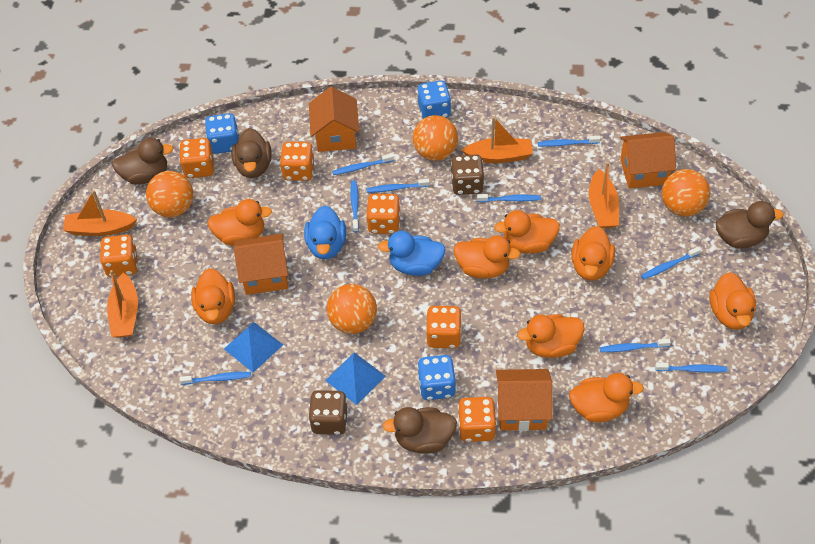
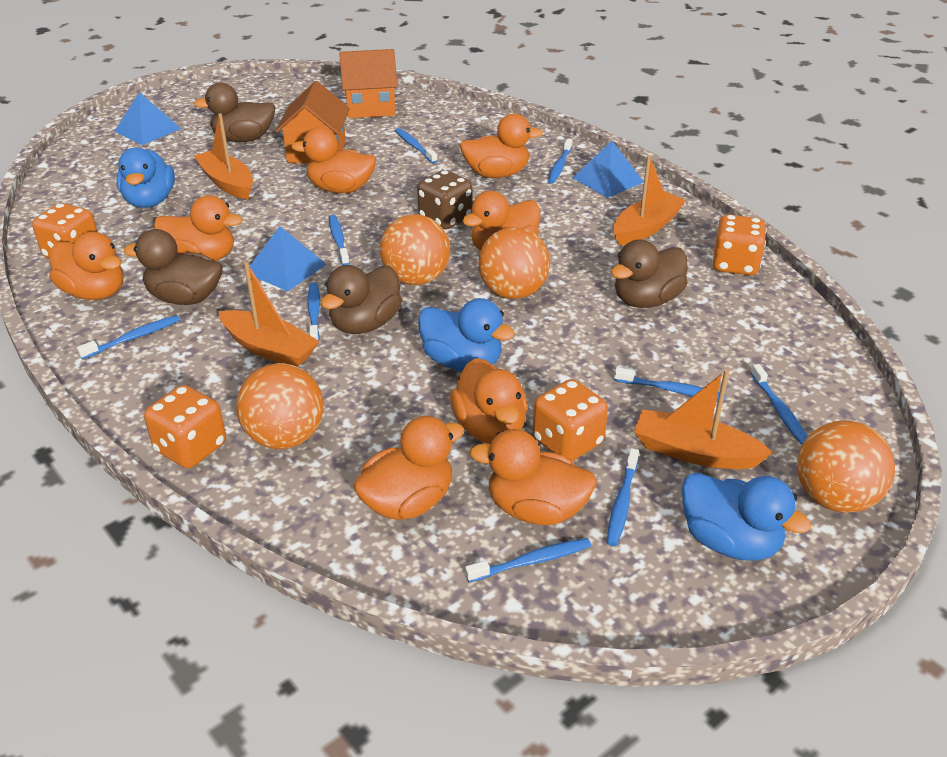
blue dice: [205,113,239,154] [417,80,451,119] [417,355,456,400] = 3 -> none = 0
blue duck: [304,205,346,259] [378,231,446,276] = 2 -> [116,148,175,208] [418,298,515,371] [681,472,811,561] = 3
blue pyramid: [224,322,283,373] [325,352,386,405] = 2 -> [115,92,181,145] [249,226,327,291] [573,141,644,198] = 3
brown dice: [308,390,348,435] [451,154,484,195] = 2 -> [417,170,472,229] = 1
orange dice: [100,235,138,277] [179,138,214,178] [280,142,314,181] [366,194,400,234] [426,306,462,348] [458,397,497,442] = 6 -> [32,203,97,259] [144,385,226,468] [533,379,608,461] [712,214,767,275] = 4
orange house: [234,234,288,295] [309,86,360,152] [496,369,552,431] [620,132,676,189] = 4 -> [276,81,350,164] [339,49,398,118] = 2

